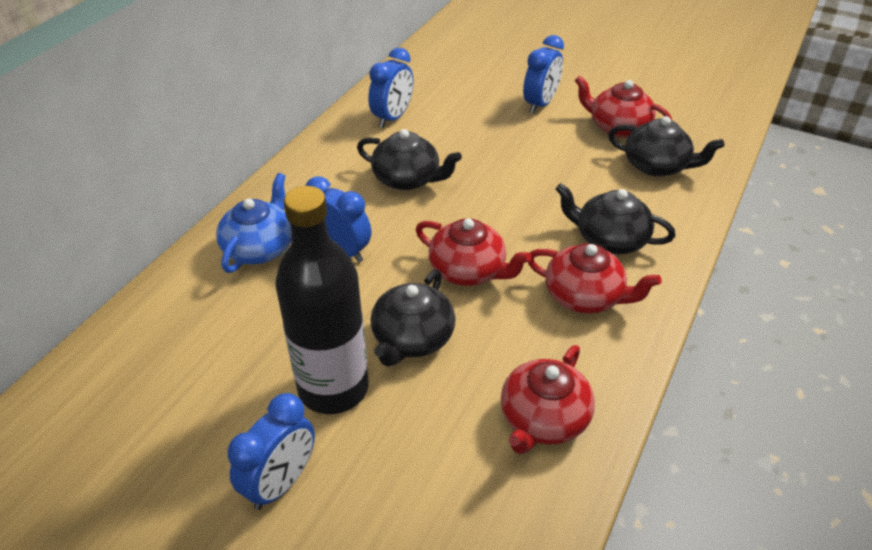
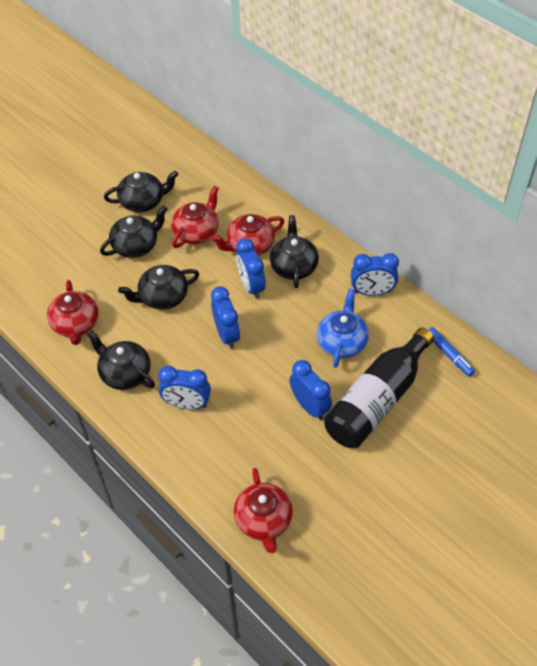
black teapot: [357,129,462,190] [371,269,455,367] [555,183,676,254] [608,116,725,177] = 4 -> [87,330,155,390] [100,205,168,258] [104,171,179,212] [118,265,199,310] [270,215,319,288] = 5
blue clock: [228,393,315,510] [305,176,371,263] [368,48,413,128] [523,35,564,114] = 4 -> [158,366,211,410] [211,286,240,349] [236,238,266,299] [289,360,332,420] [351,253,399,296] = 5
blue marker: none = 0 -> [428,327,475,377] = 1

